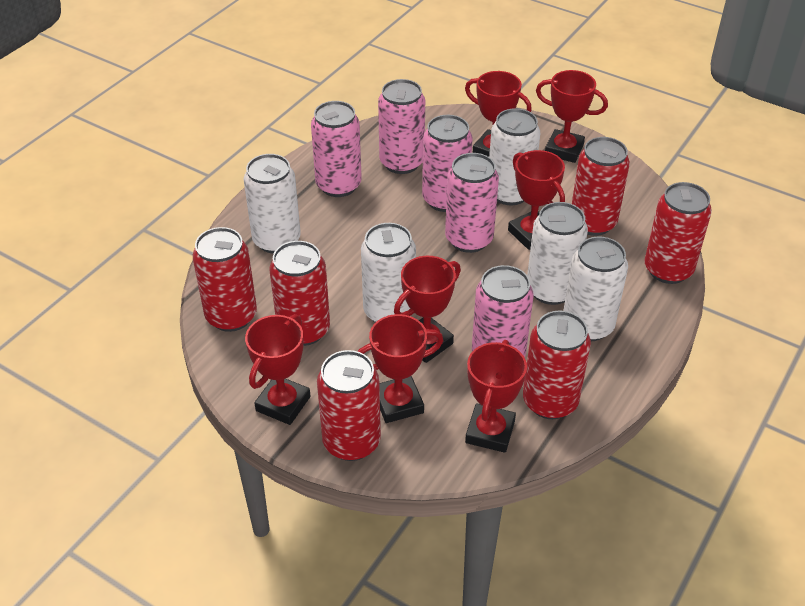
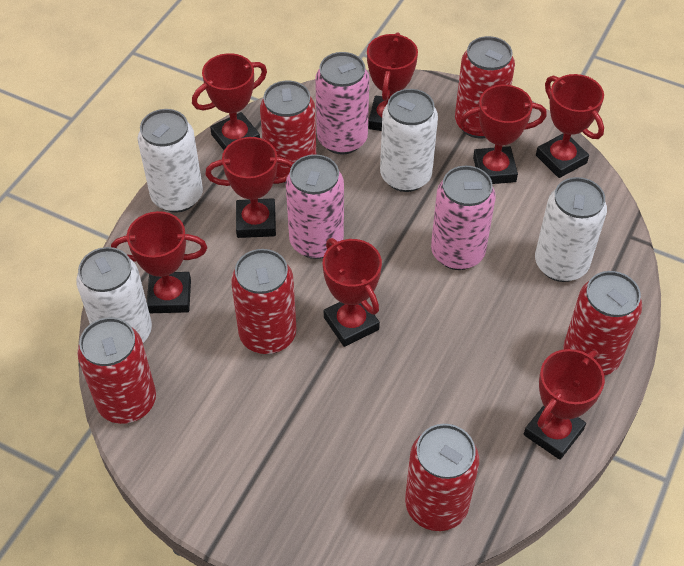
pink can: [311,101,362,197] [378,79,425,174] [422,115,473,212] [445,153,499,253] [472,265,534,357] = 5 -> [286,154,344,259] [315,52,369,155] [431,166,496,270] = 3
red trophy: [245,314,310,425] [358,314,444,423] [394,256,461,363] [465,71,532,157] [465,340,527,453] [508,150,565,250] [536,70,608,163] = 7 -> [111,211,207,313] [192,53,267,150] [205,137,293,238] [323,238,382,347] [367,32,418,131] [460,85,547,184] [524,349,605,460] [536,74,604,178] = 8
white can: [243,154,301,254] [361,223,416,323] [489,108,540,205] [527,202,588,305] [563,237,628,341] = 5 -> [76,247,152,343] [138,109,203,213] [380,89,438,192] [535,177,607,282] = 4

